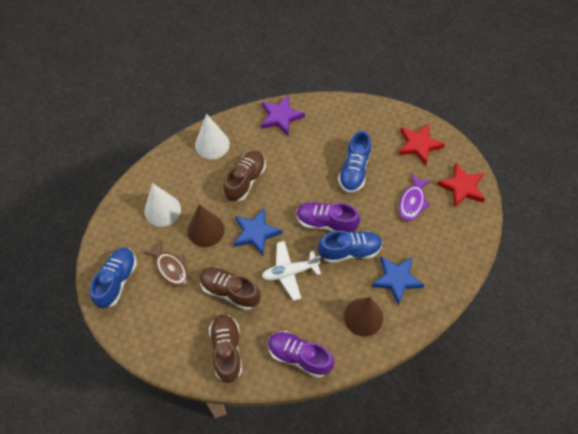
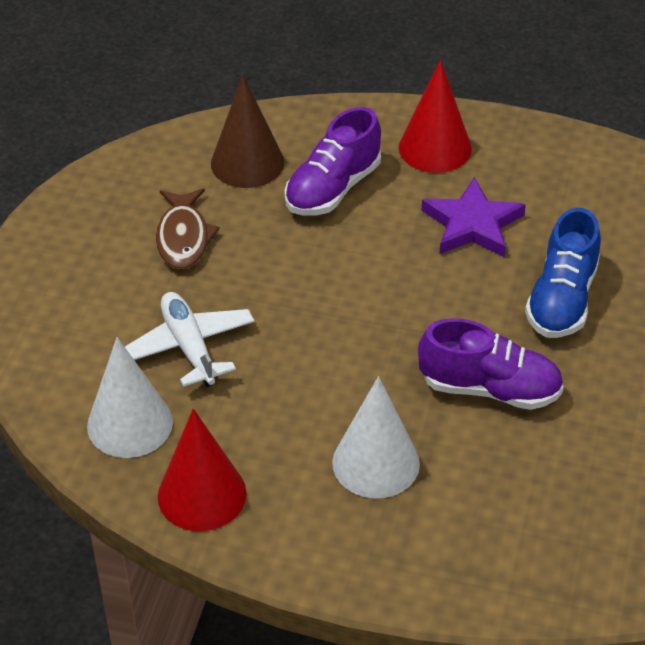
blue shoe: [90,248,137,308] [318,230,383,263] [338,131,371,193] = 3 -> [525,208,601,338] = 1
blue star: [233,208,282,255] [371,256,425,305] = 2 -> none = 0
brown cone: [187,204,224,247] [344,297,383,336] = 2 -> [211,75,284,188] = 1
brown shoe: [200,267,261,310] [209,314,242,383] [224,151,266,201] = 3 -> none = 0
purple fish: [399,174,431,221] = 1 -> none = 0
red cone: none = 0 -> [158,409,247,531] [399,60,472,173] = 2
red star: [399,123,445,165] [437,163,485,208] = 2 -> none = 0

